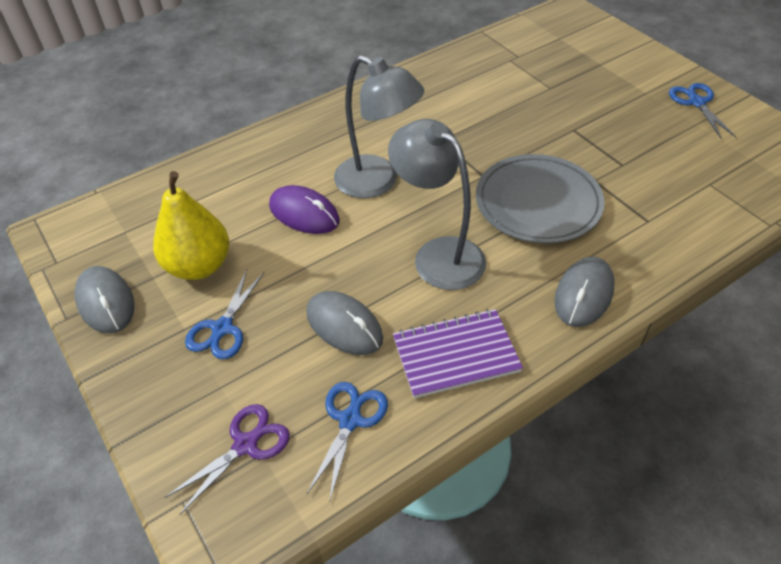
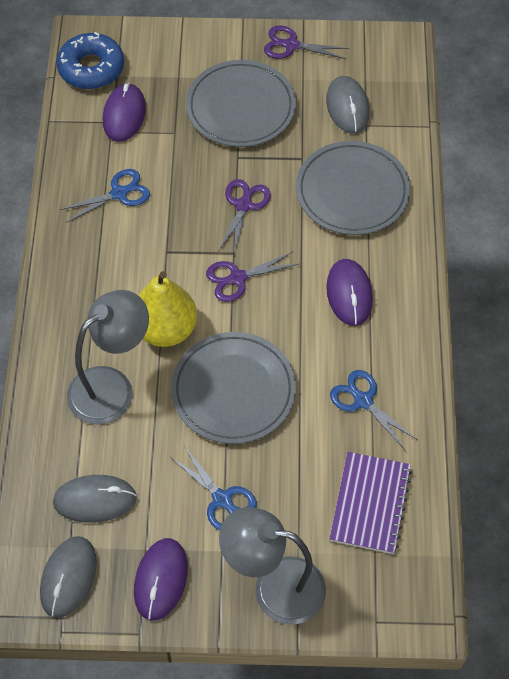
blue donut: none = 0 -> [57,32,124,89] = 1
grey plate: [476,154,605,244] = 1 -> [171,332,296,444] [186,60,296,147] [296,141,410,235] = 3
purple mouse: [269,185,340,234] = 1 -> [103,83,146,142] [134,538,188,620] [326,259,373,326] = 3
purple scissors: [165,404,290,514] = 1 -> [206,251,299,302] [218,179,271,254] [264,25,349,59] = 3

